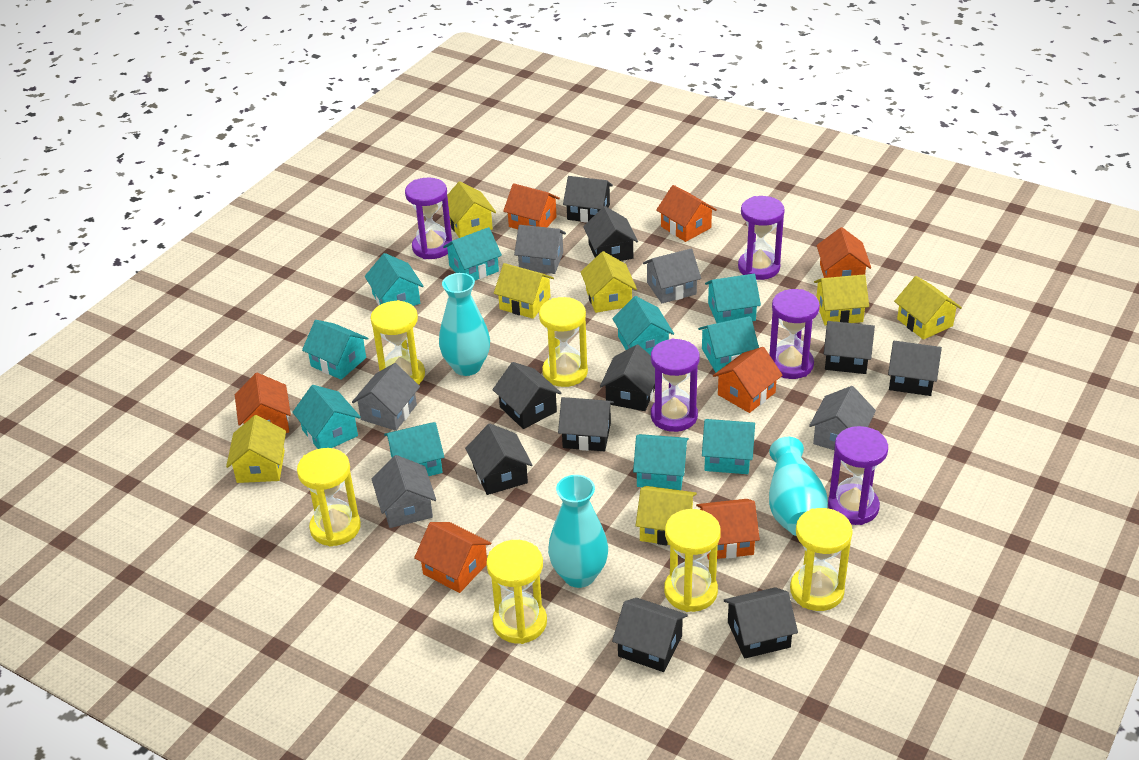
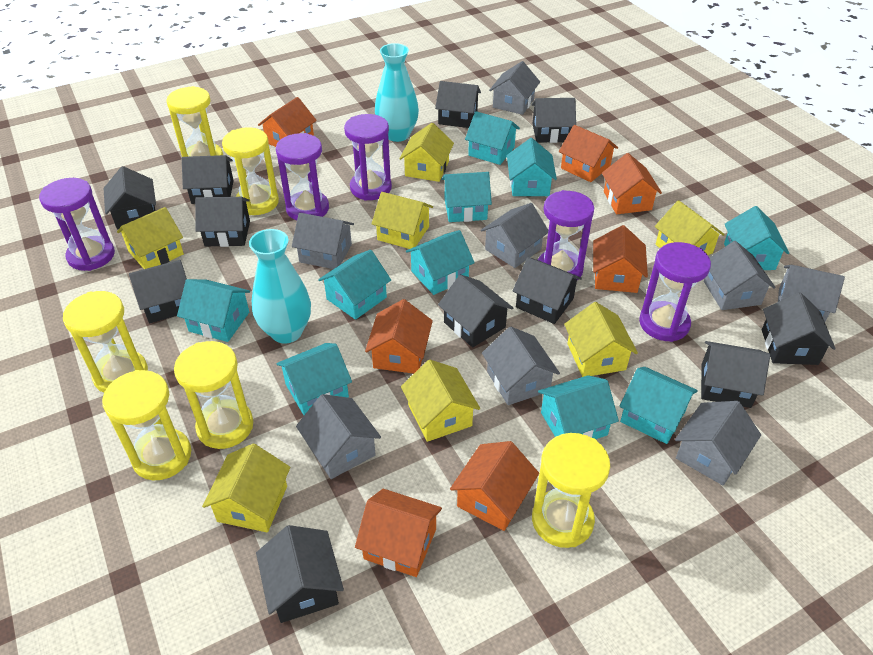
black house: [465,424,532,495] [492,362,562,429] [558,397,614,451] [563,176,613,223] [583,206,638,261] [600,345,655,411] [612,598,688,672] [724,587,798,659] [824,321,875,374] [888,341,942,396] = 10 -> [103,166,156,230] [129,260,187,323] [182,155,234,204] [195,197,250,247] [256,525,344,623] [435,81,481,128] [438,275,513,347] [513,257,582,324] [532,98,576,143] [701,341,770,408] [762,292,836,365] = 11
grey house: [352,363,420,431] [372,455,436,528] [514,225,566,274] [643,248,701,303] [809,386,876,450] = 5 -> [292,213,354,269] [296,394,381,479] [481,203,548,268] [482,326,560,405] [489,61,540,115] [675,401,761,485] [704,241,776,310] [778,265,845,322] = 8
turquoise vase: [439,273,490,376] [548,475,608,588] [769,437,828,536] = 3 -> [249,229,311,344] [375,43,419,142] = 2

